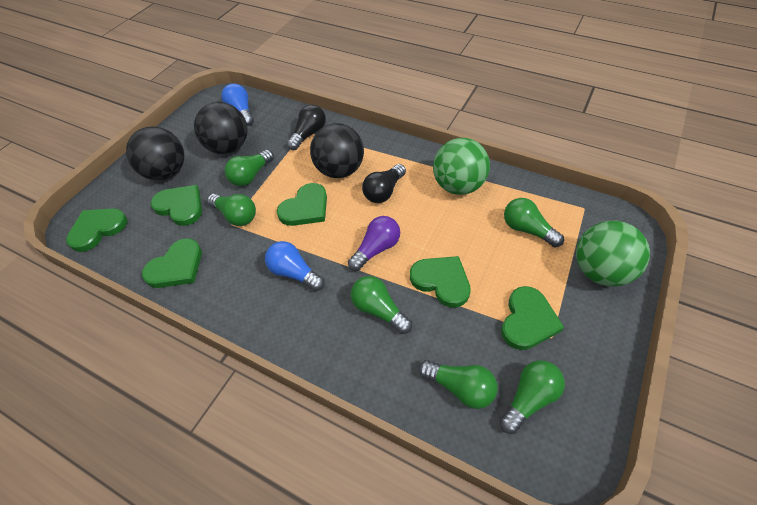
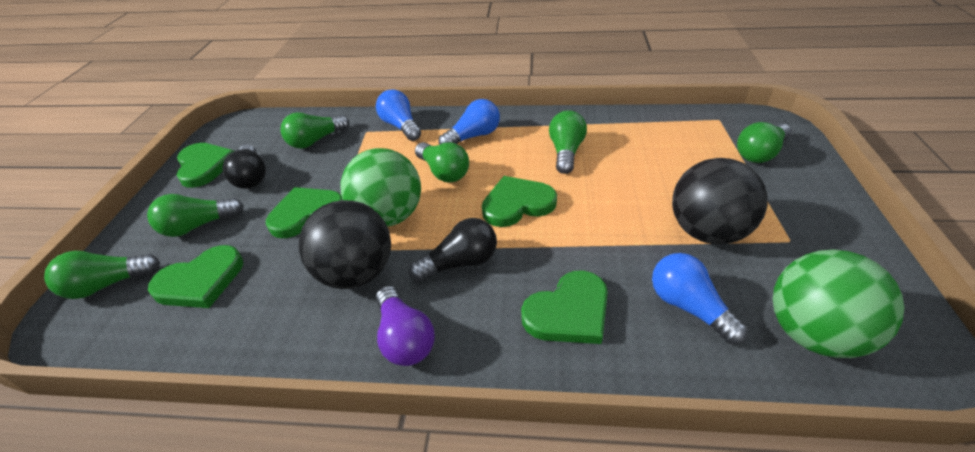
black ball: [126,126,184,180] [194,102,248,154] [310,123,364,178] = 3 -> [299,200,391,289] [672,158,768,244] = 2
blue light bulb: [221,83,254,126] [265,241,325,291] = 2 -> [376,90,421,141] [439,99,500,145] [652,253,748,344] = 3
green heart: [66,208,127,252] [142,238,202,288] [151,185,202,226] [277,183,327,226] [410,256,471,307] [501,286,564,350] = 6 -> [148,245,243,308] [177,143,234,188] [266,187,343,238] [482,176,557,227] [521,270,608,344] = 5

